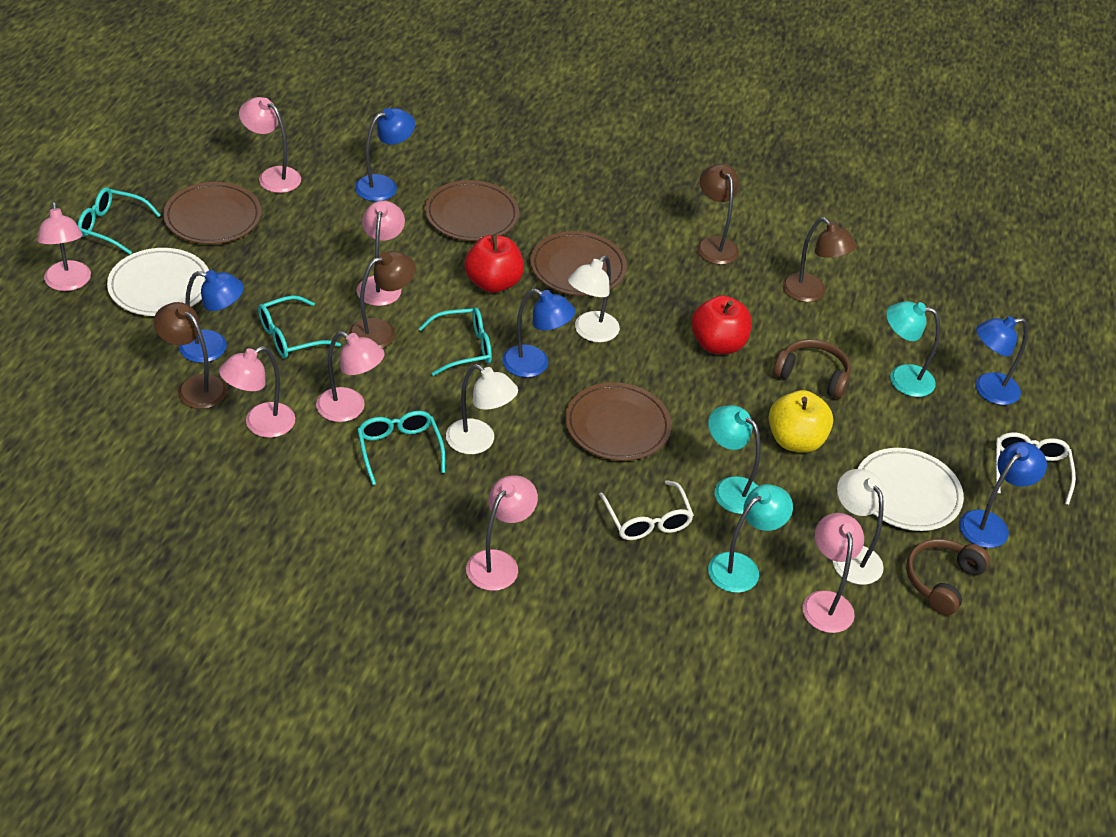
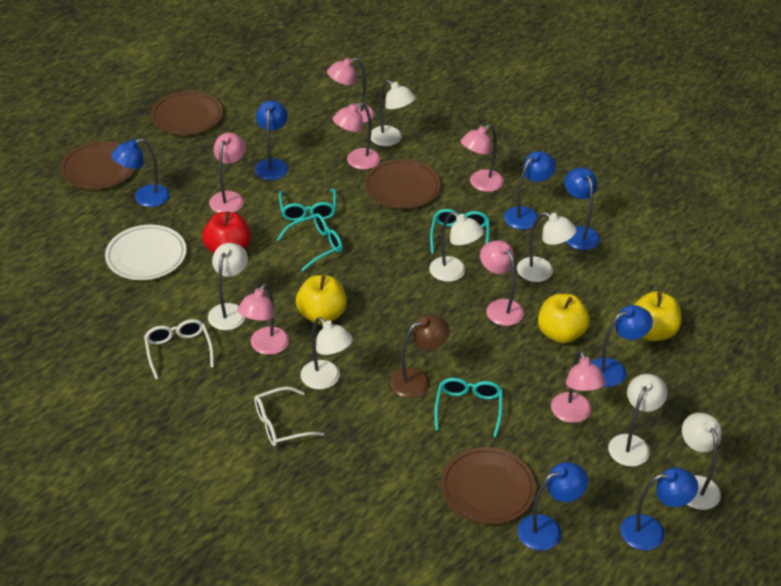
blue lamp: [179,270,244,363] [355,108,415,201] [502,289,575,377] [959,442,1047,548] [975,316,1028,405] = 5 -> [111,138,170,207] [255,101,288,180] [504,151,556,230] [517,462,588,551] [564,167,600,250] [590,305,653,387] [620,468,698,550] = 7
brown headphones: [773,339,851,399] [906,539,990,615] = 2 -> none = 0
brown lamp: [154,302,227,409] [349,251,416,348] [697,164,739,265] [782,217,857,302] = 4 -> [390,315,450,398] = 1
red apple: [465,234,524,293] [691,295,752,354] = 2 -> [202,211,251,253] = 1
turquoise lamp: [708,405,761,514] [708,484,793,593] [886,301,940,397] = 3 -> none = 0
white lamp: [446,364,518,454] [568,255,620,342] [833,469,884,585] = 3 -> [208,243,248,330] [300,317,353,390] [371,80,415,146] [429,212,484,282] [517,212,576,282] [608,374,667,467] [682,413,722,510] = 7
white plate: [107,248,209,316] [858,448,964,531] = 2 -> [105,225,187,280] = 1
yellow apple: [769,390,833,453] = 1 -> [296,275,347,324] [538,294,590,343] [634,291,682,341] = 3

